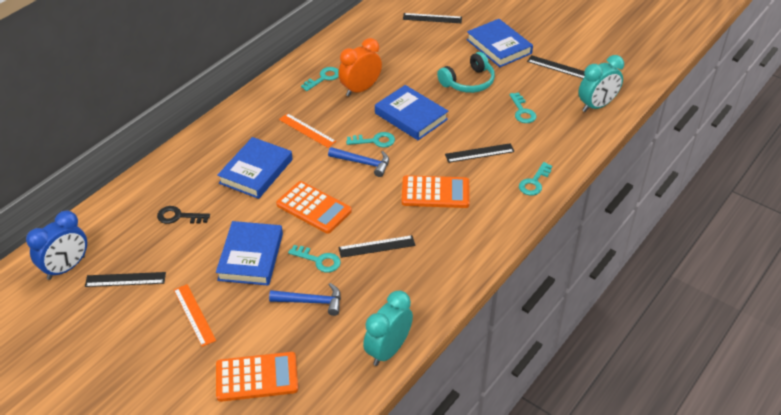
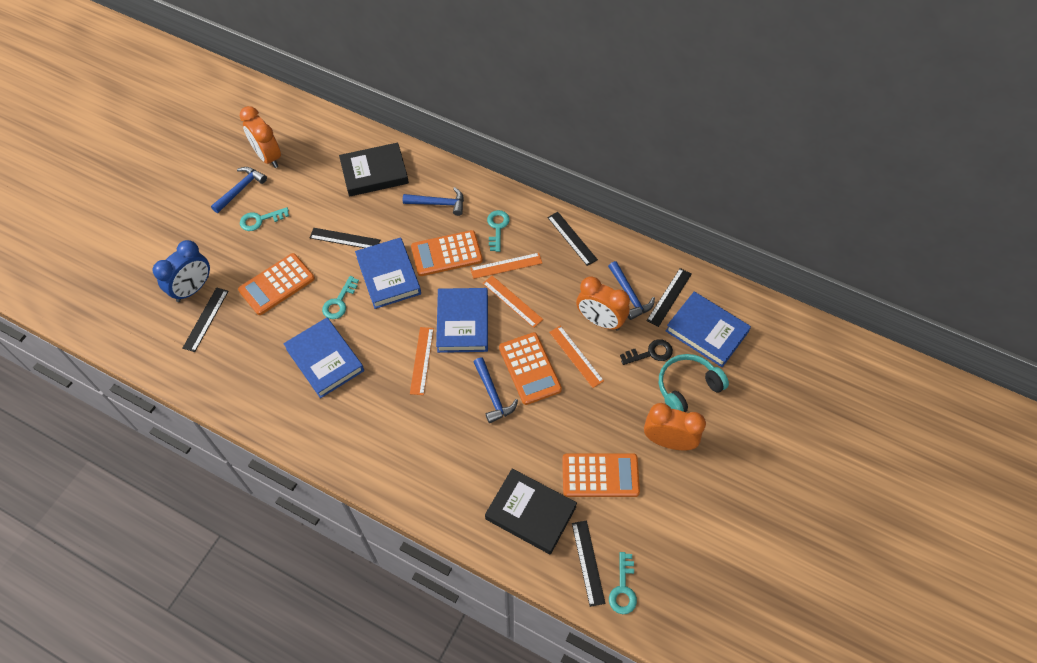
black book: none = 0 -> [339,142,409,197] [485,468,577,555] = 2
blue hammer: [269,283,341,316] [328,147,389,177] = 2 -> [211,167,267,213] [403,187,464,216] [474,357,518,423] [608,261,655,320] = 4
orange calculator: [216,352,298,402] [276,181,352,234] [401,175,470,208] = 3 -> [238,253,315,315] [411,230,483,276] [499,332,562,405] [562,453,640,497] = 4
orange clock: [338,38,382,96] = 1 -> [240,106,281,168] [576,276,630,330] [644,403,706,450] = 3
orange ruler: [174,284,216,347] [279,113,336,148] = 2 -> [410,327,434,395] [470,253,542,279] [483,276,543,328] [549,326,604,388] = 4
turquoise clock: [363,290,413,366] [578,55,624,112] = 2 -> none = 0
turquoise key: [288,245,341,273] [301,67,339,91] [346,132,395,148] [509,92,536,123] [519,162,552,195] = 5 -> [240,207,289,231] [322,276,359,319] [487,210,510,252] [609,552,637,614] = 4

